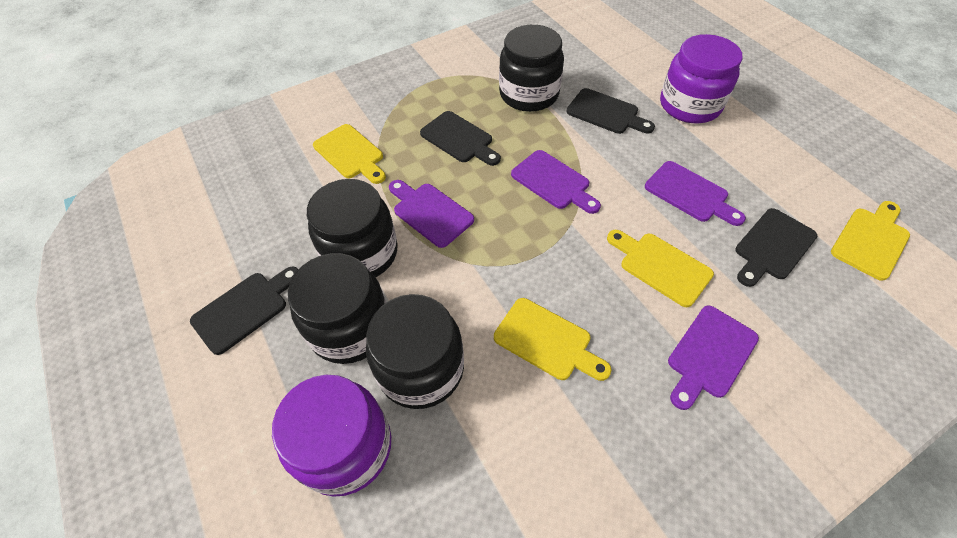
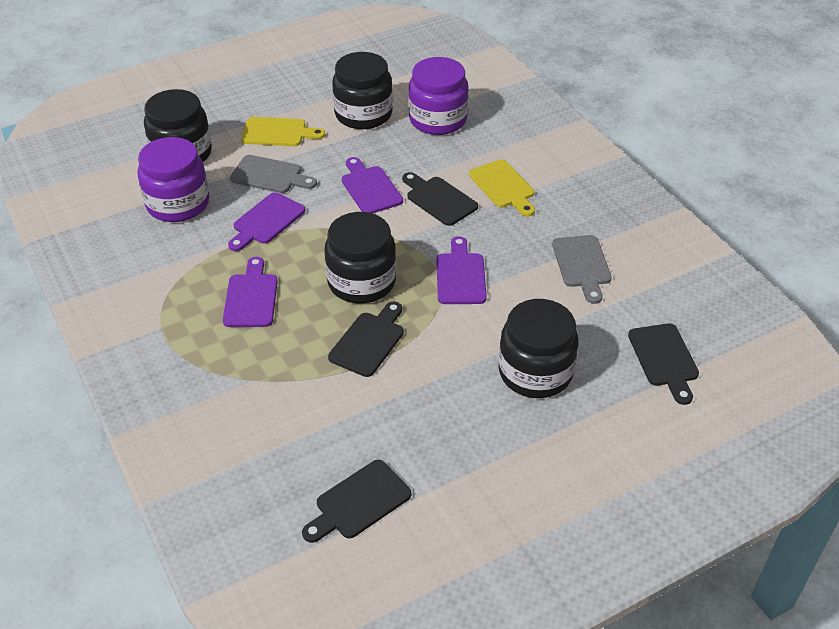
grey cutting board: none = 0 -> [230,155,317,193] [552,235,612,304] = 2
yellow cutting board: [313,124,386,184] [494,298,612,381] [607,230,714,307] [831,201,910,281] = 4 -> [241,117,325,146] [469,159,535,217] = 2

